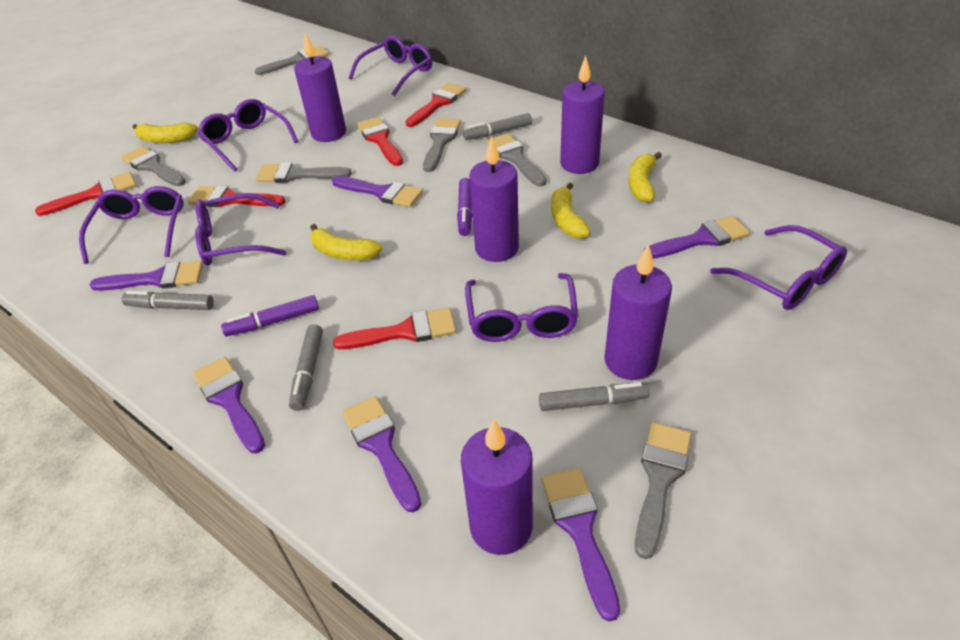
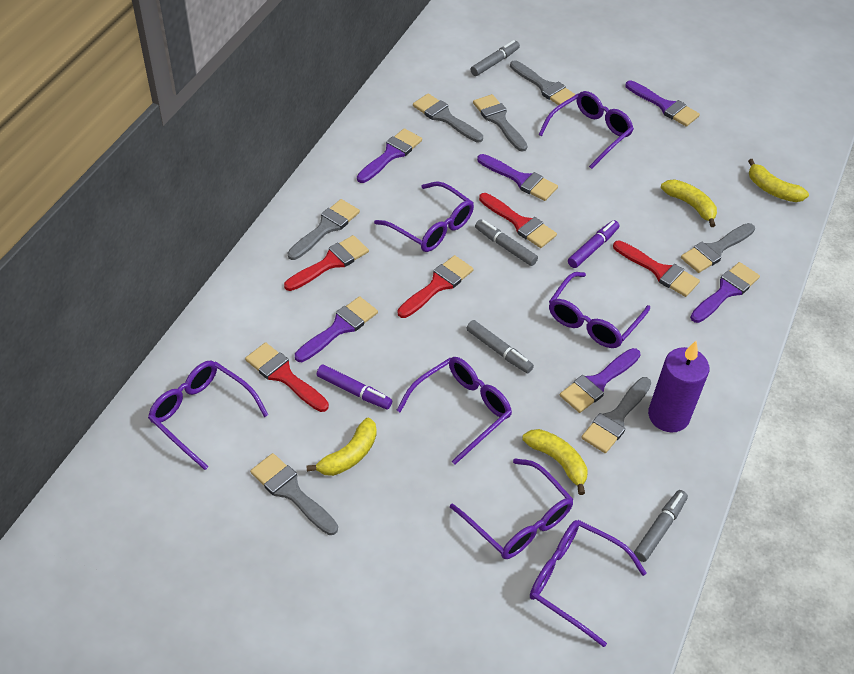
grey brush: [121,146,186,186] [255,45,329,75] [256,162,352,183] [423,118,461,172] [487,133,546,186] [635,423,691,559] = 6 -> [250,453,338,535] [288,199,360,260] [413,94,483,143] [473,94,527,152] [510,60,576,106] [581,377,651,453] [681,223,755,273] = 7
purple candle: [294,33,346,142] [461,419,533,555] [469,136,519,262] [560,56,605,174] [604,244,672,380] = 5 -> [648,341,709,433] = 1
purple glasses: [79,186,184,264] [195,193,286,266] [197,99,299,172] [349,36,432,96] [465,273,578,342] [710,225,847,310] = 6 -> [148,361,268,470] [374,181,474,252] [396,357,512,465] [450,458,574,559] [530,520,646,647] [538,91,634,169] [549,272,650,348] = 7

